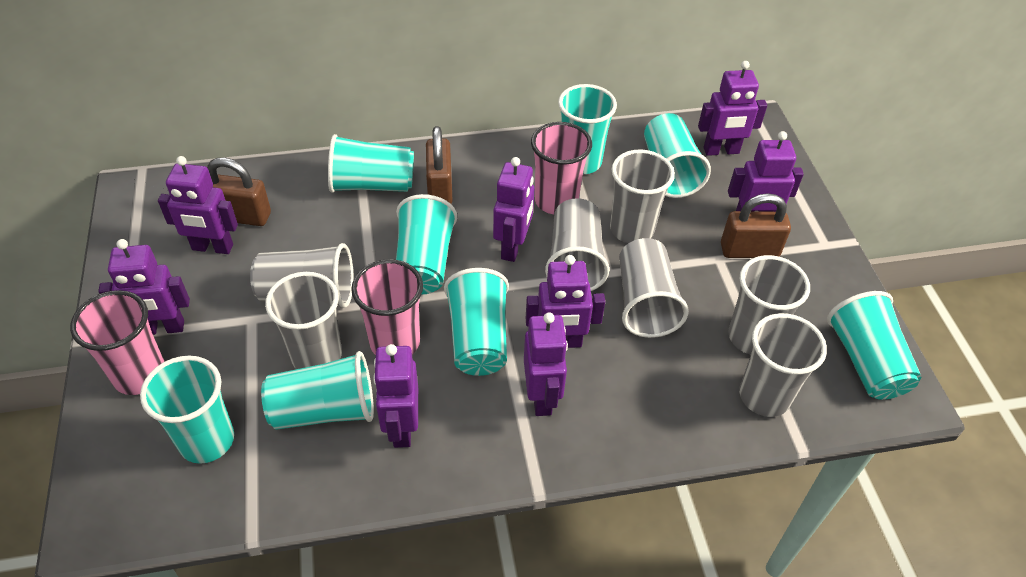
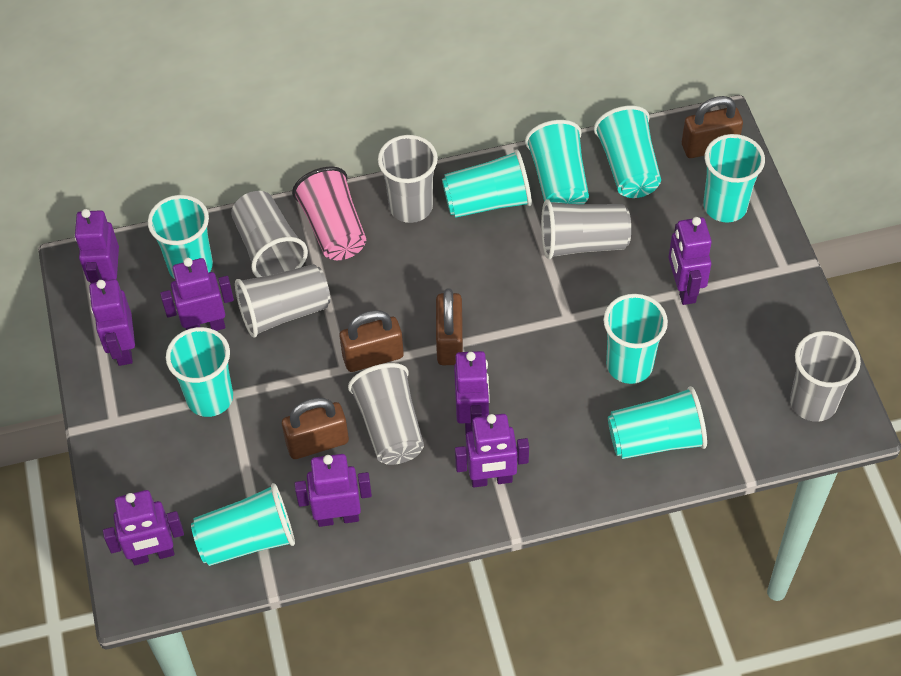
brown padlock: [207,158,271,226] [426,126,453,204] [721,193,791,258] = 3 -> [282,398,349,459] [340,310,404,372] [436,288,463,365] [682,96,743,158] = 4
grey cup: [250,243,354,308] [265,272,342,369] [545,198,609,291] [610,150,675,243] [619,238,689,338] [728,255,810,355] [739,313,827,417] = 7 -> [231,191,308,278] [235,264,331,337] [348,363,424,465] [378,135,438,223] [541,200,631,259] [790,331,861,422] = 6
pink cup: [70,290,164,395] [351,259,423,355] [531,122,592,214] = 3 -> [292,167,366,260] = 1
turquoise cup: [140,356,234,464] [261,351,374,430] [328,134,414,193] [396,194,457,294] [444,268,509,376] [558,84,617,174] [644,113,711,198] [827,291,921,400] = 8 -> [148,195,213,279] [166,327,233,417] [191,483,295,566] [442,150,532,218] [525,120,589,204] [594,105,661,198] [603,294,668,384] [608,386,707,459] [703,134,765,222] = 9

